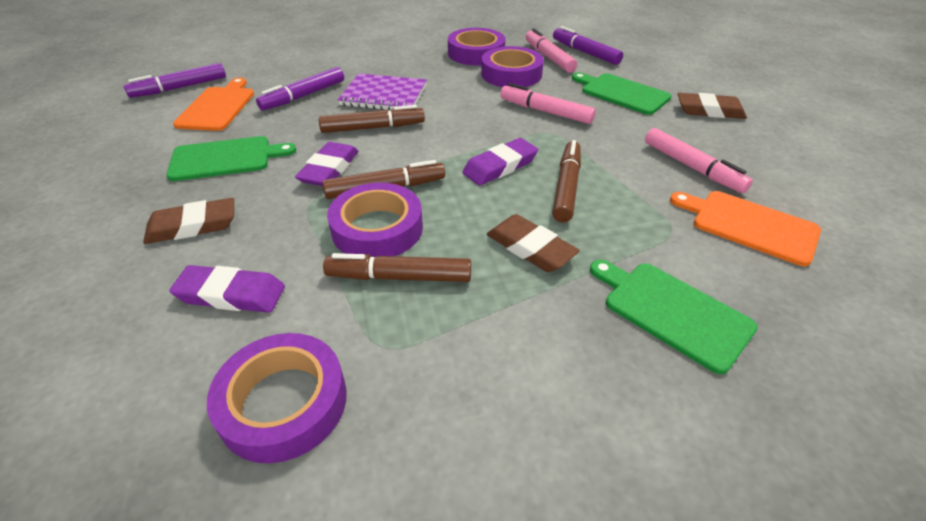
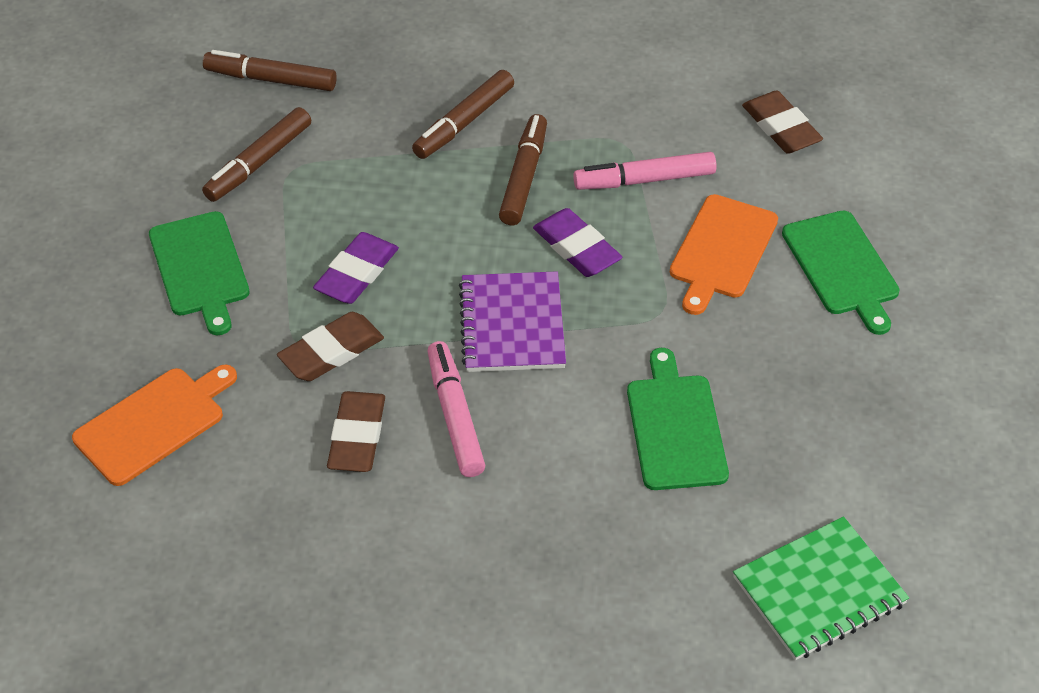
green notebook: none = 0 -> [733,516,909,660] = 1
pink marker: [500,83,596,124] [525,28,577,73] [645,128,753,193] = 3 -> [427,341,485,477] [573,152,717,190] = 2
purple eraser: [169,265,285,313] [295,142,358,186] [462,138,538,186] = 3 -> [313,232,399,304] [533,208,622,277] = 2
purple marker: [124,63,226,98] [256,67,344,111] [553,26,623,65] = 3 -> none = 0
purple tape: [207,333,347,463] [327,183,423,257] [448,28,505,66] [481,46,544,87] = 4 -> none = 0

